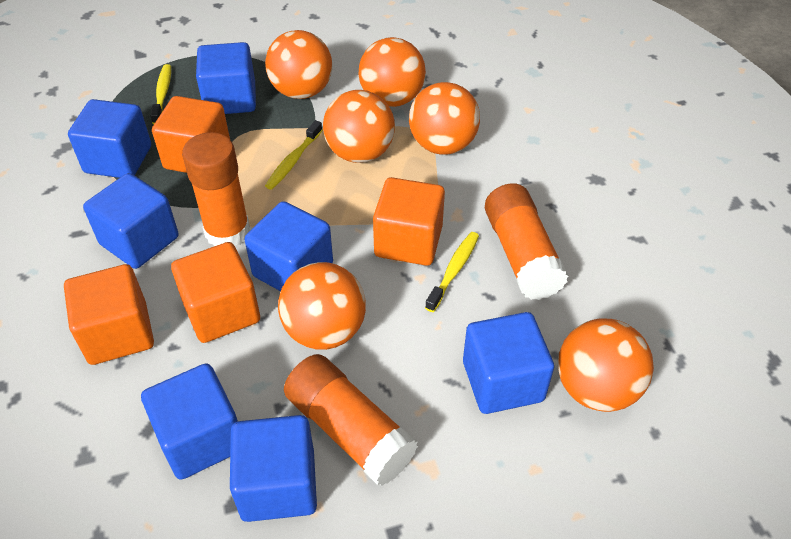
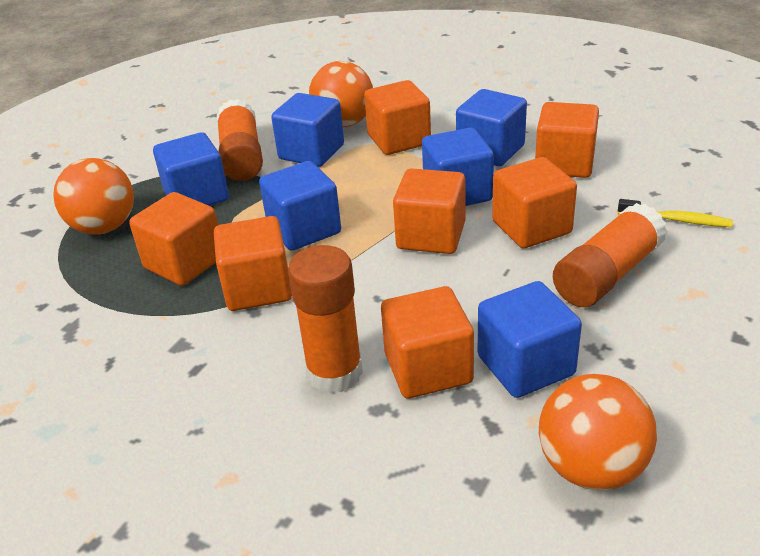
blue cube: [68,99,151,178] [83,173,178,269] [141,363,238,480] [196,42,256,114] [230,415,317,522] [245,201,333,291] [463,312,554,414] = 7 -> [153,132,229,206] [259,161,341,251] [271,93,344,167] [422,128,494,206] [456,89,527,166] [478,281,582,398] = 6
orange ball: [265,30,332,99] [278,262,366,350] [323,90,395,163] [359,37,426,107] [409,82,480,155] [558,318,654,412] = 6 -> [53,158,134,234] [309,61,373,127] [539,374,657,490] = 3
orange cube: [64,264,154,365] [152,96,230,173] [171,242,260,343] [373,177,445,266] = 4 -> [129,192,218,286] [214,216,292,311] [364,80,431,155] [381,286,474,398] [393,168,465,254] [492,157,577,248] [535,102,599,178] = 7
yellow toothbrush: [150,64,171,124] [265,120,323,190] [425,232,479,312] = 3 -> [618,199,733,227] = 1

